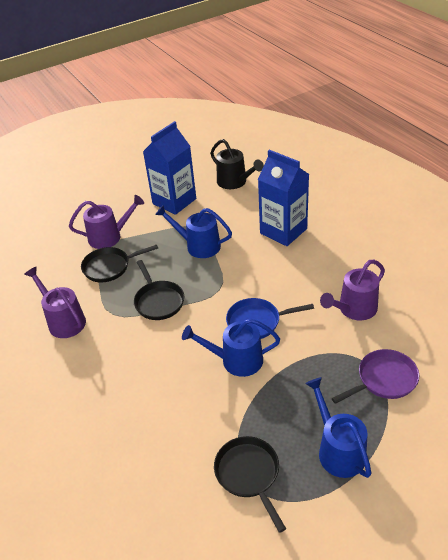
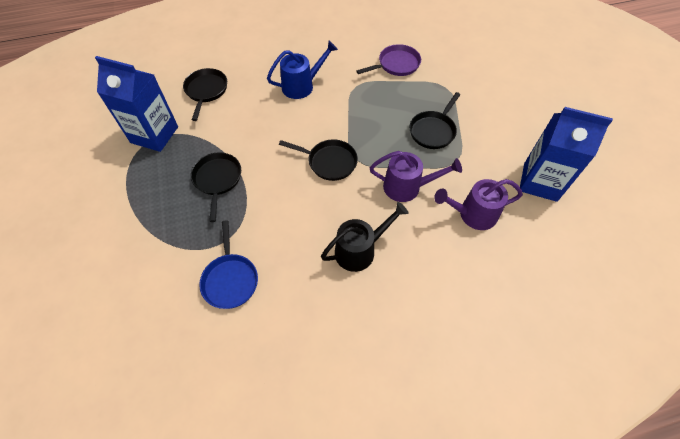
black pan: [81,245,158,282] [134,260,184,320] [214,436,286,533] = 3 -> [183,68,227,121] [191,152,241,222] [279,139,358,181] [409,92,460,149] = 4
blue watering can: [155,205,232,258] [182,318,280,377] [305,377,371,478] = 3 -> [267,41,338,99] = 1
purple watering can: [24,267,86,338] [69,195,144,249] [320,260,385,320] = 3 -> [370,151,462,202] [434,179,523,230] = 2

